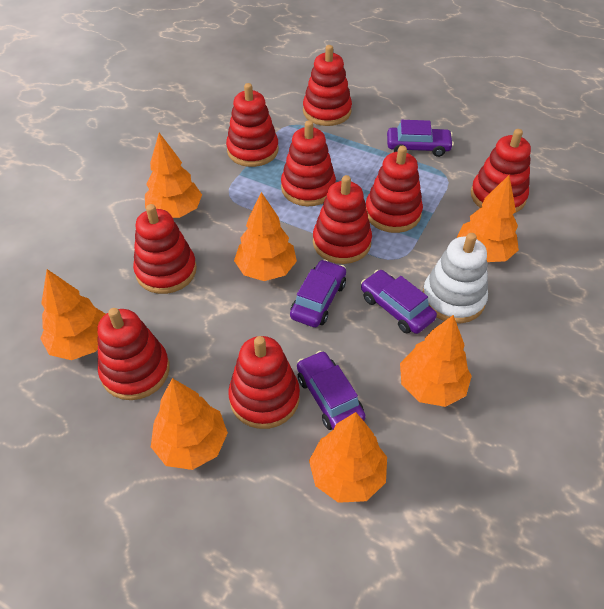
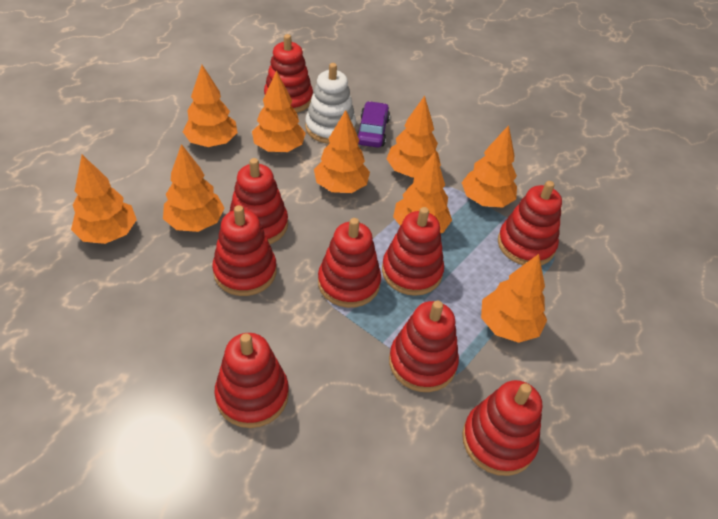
orange tree: [40,269,105,360] [145,133,202,218] [151,378,228,470] [234,192,297,281] [309,412,387,503] [400,315,472,407] [457,175,519,262] = 7 -> [71,155,137,244] [163,144,225,232] [183,65,238,147] [252,70,306,152] [314,110,370,193] [386,96,441,178] [393,152,452,233] [462,125,517,208] [481,254,547,343] = 9
purple car: [290,259,346,328] [297,351,366,430] [361,270,437,334] [387,120,454,157] = 4 -> [357,101,390,148] = 1

